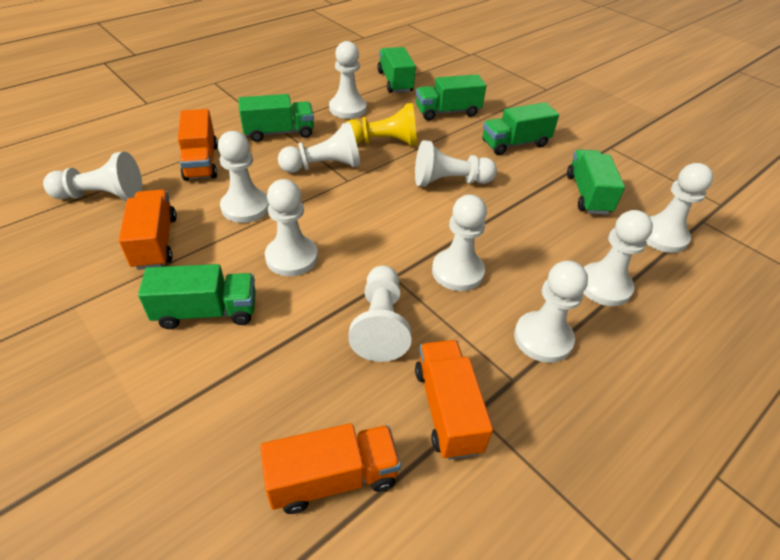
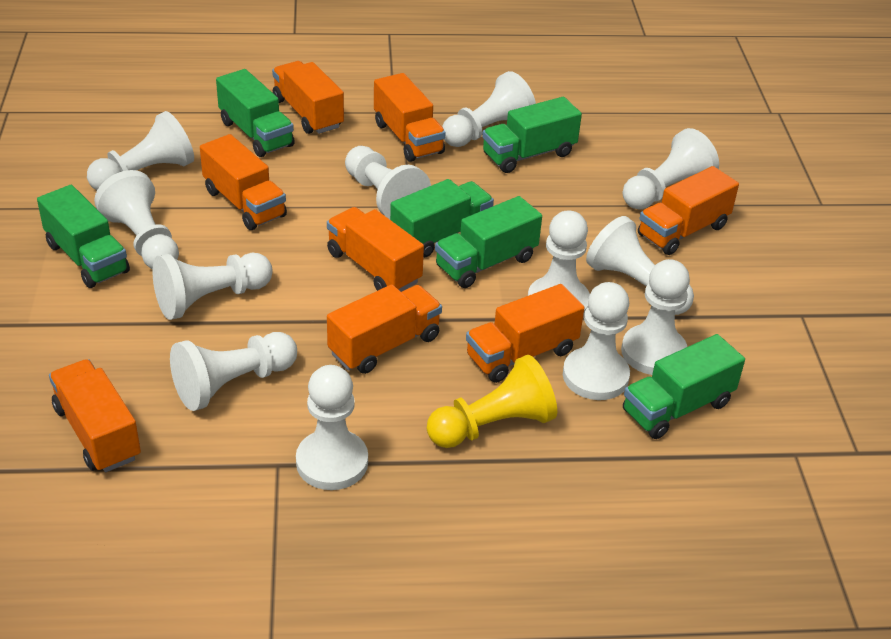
orange truck: [119,190,177,270] [178,109,218,181] [260,423,401,514] [415,340,493,460] = 4 -> [49,359,141,472] [200,134,287,230] [272,61,344,134] [327,207,424,292] [327,284,442,374] [374,73,446,162] [466,284,584,383] [638,166,739,255] = 8
white pawn: [43,152,142,201] [218,131,269,223] [265,179,318,276] [278,122,360,173] [329,41,367,119] [348,266,412,362] [415,140,497,187] [432,195,487,291] [514,260,588,363] [583,210,653,306] [646,163,713,253] = 11 -> [87,111,194,190] [94,170,179,269] [152,253,273,320] [170,332,297,411] [296,365,368,490] [345,146,431,219] [442,71,536,147] [528,211,590,317] [563,282,630,400] [586,216,694,315] [621,259,690,375] [623,128,719,209] = 12

